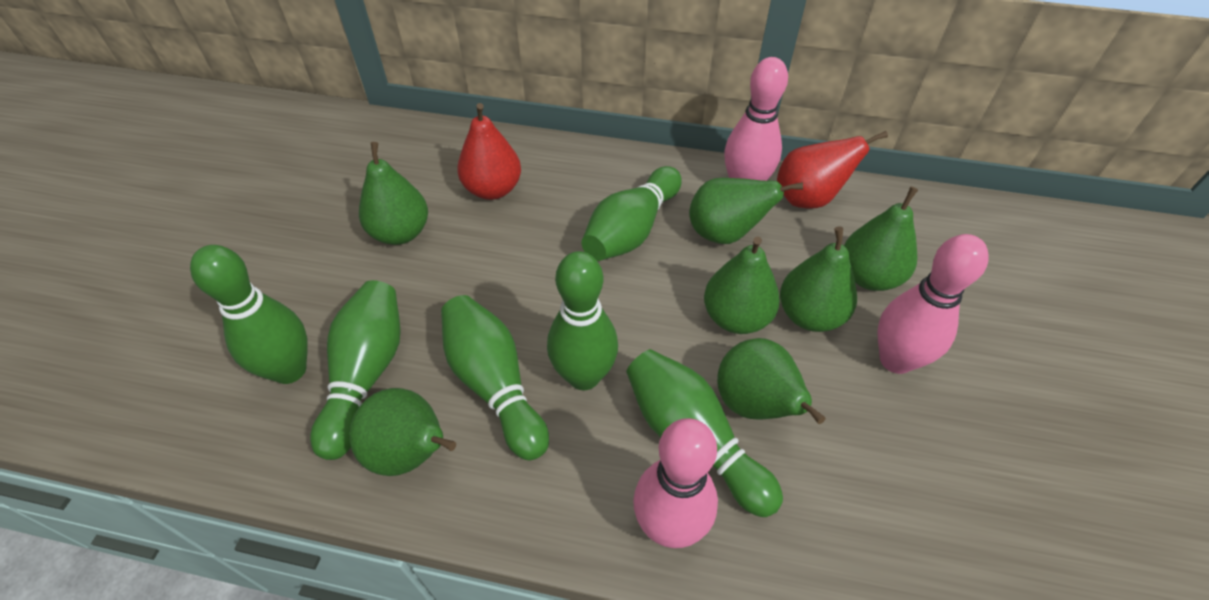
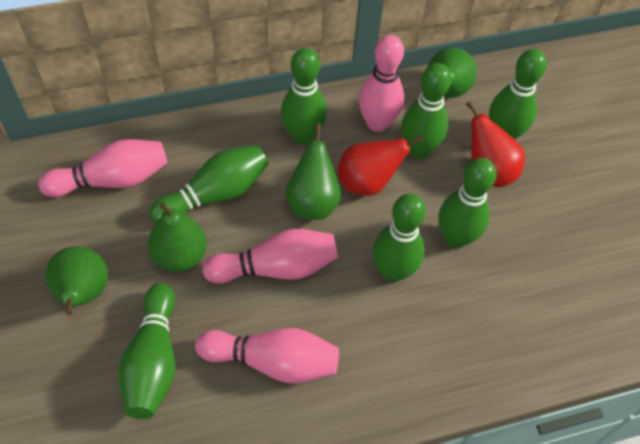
green bowling pin: [190,245,308,384] [310,280,401,460] [441,295,549,461] [547,251,618,390] [582,166,682,261] [626,349,783,517] = 6 -> [118,283,176,419] [149,145,268,224] [281,48,327,144] [372,194,426,282] [401,63,451,159] [438,158,497,248] [489,49,547,139] = 7
green pear: [349,388,456,476] [359,142,428,245] [689,178,803,244] [704,236,780,334] [717,338,826,424] [780,226,857,332] [844,187,918,291] = 7 -> [45,246,108,315] [148,203,207,272] [285,124,341,220] [427,47,477,98] = 4
pink bowling pin: [633,418,718,548] [724,57,788,181] [877,234,989,374] = 3 -> [38,139,167,197] [195,328,339,383] [202,229,338,283] [359,35,404,132] = 4

